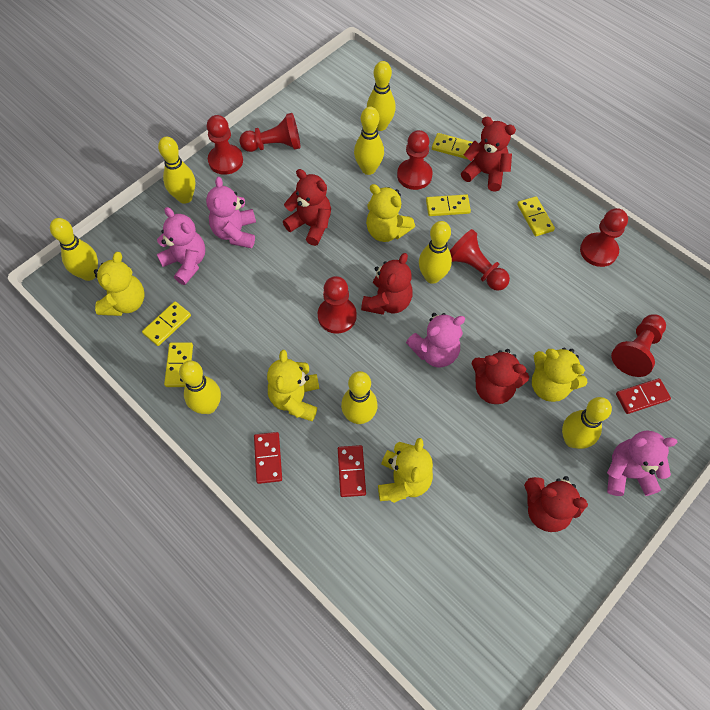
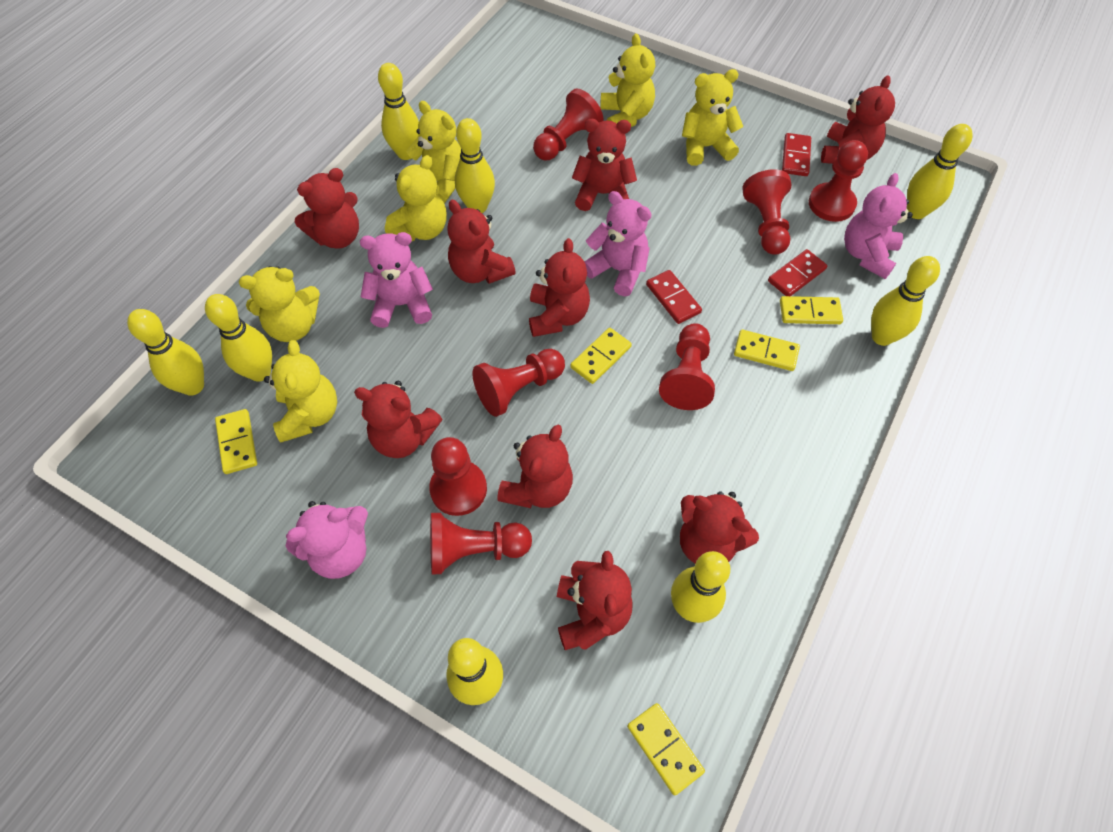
red teddy bear: [283,169,331,246] [361,253,413,315] [461,117,516,192] [471,349,529,404] [524,476,588,532] = 5 -> [295,168,359,249] [354,381,442,458] [447,200,516,284] [497,425,573,508] [529,238,590,337] [557,551,633,650] [572,119,637,211] [680,491,759,563] [821,75,895,164] = 9
yellow teddy bear: [94,252,144,316] [267,350,319,421] [366,184,415,242] [378,438,433,503] [532,348,587,402] = 5 -> [239,266,320,342] [264,340,337,443] [385,155,447,241] [406,101,461,204] [600,33,655,127] [682,69,743,166] = 6

